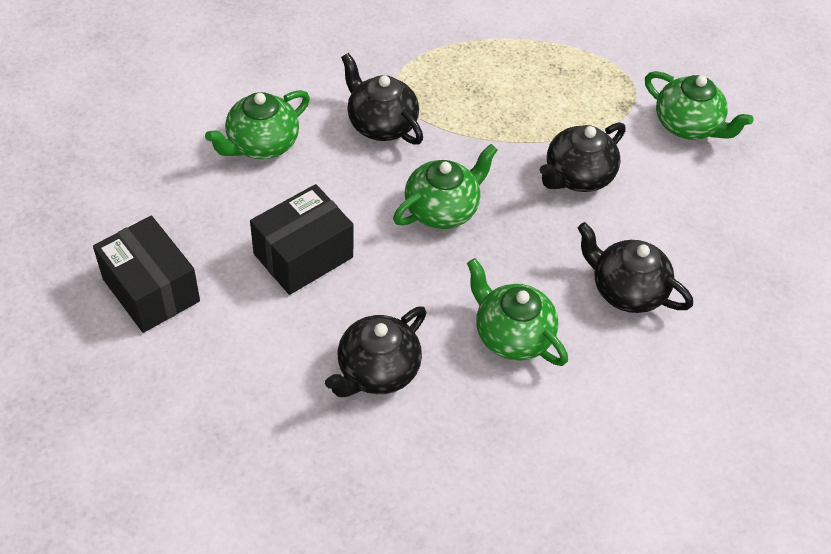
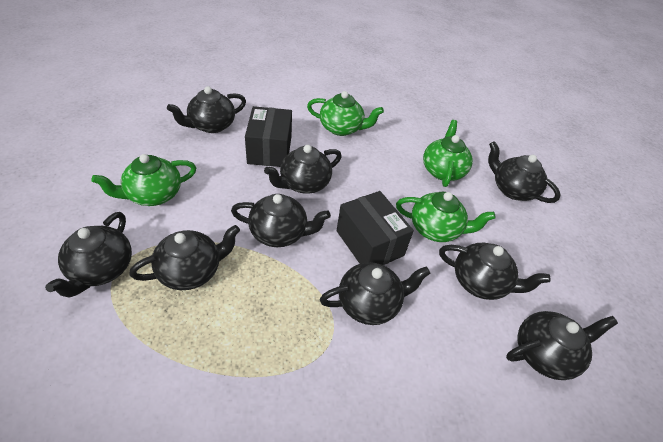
black teapot: [325,306,427,397] [341,53,423,145] [540,122,626,192] [578,222,693,313] = 4 -> [45,212,132,298] [129,225,240,290] [167,86,246,133] [231,194,331,247] [264,145,342,194] [320,262,431,325] [439,243,550,300] [488,141,561,203] [506,311,618,380] = 9

